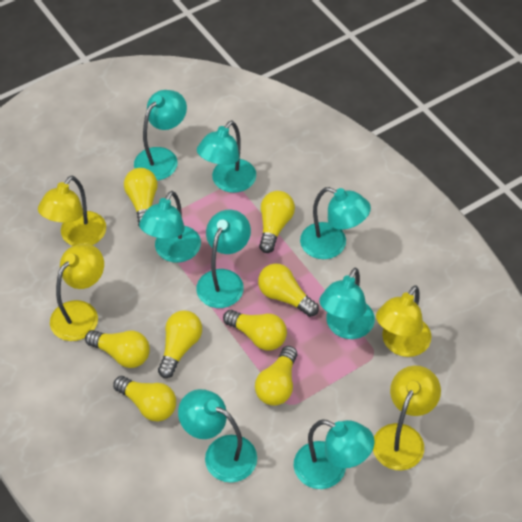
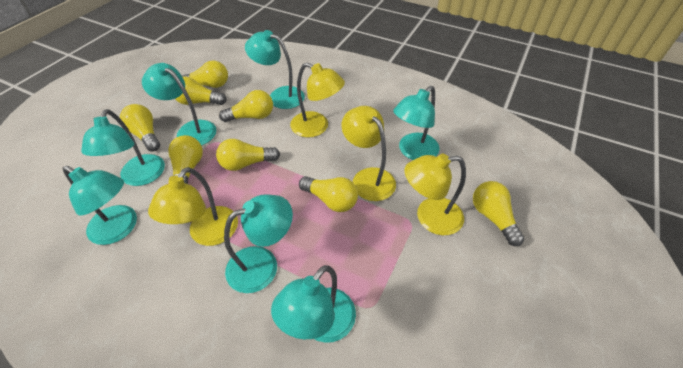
turquoise lamp: [134,90,187,181] [139,191,201,262] [178,389,257,483] [196,210,251,308] [197,121,256,193] [294,419,375,489] [300,187,371,259] [319,268,375,339] = 8 -> [62,166,137,245] [81,109,165,186] [142,63,216,145] [224,194,293,293] [245,30,305,109] [271,265,356,343] [393,86,440,160] = 7

